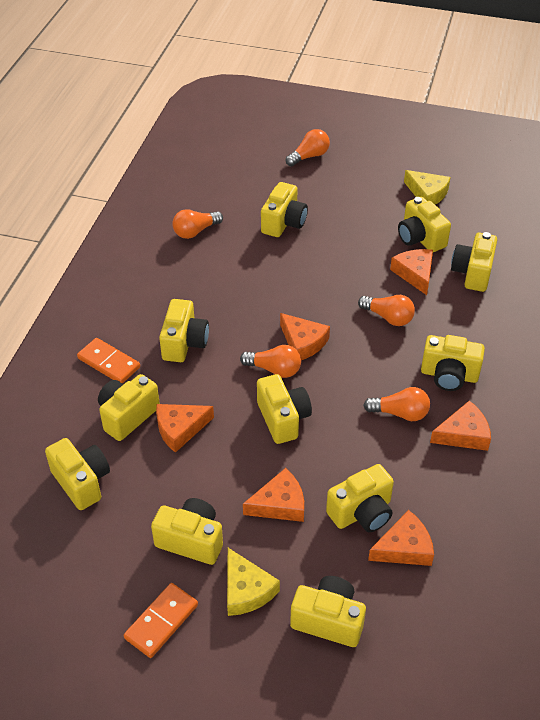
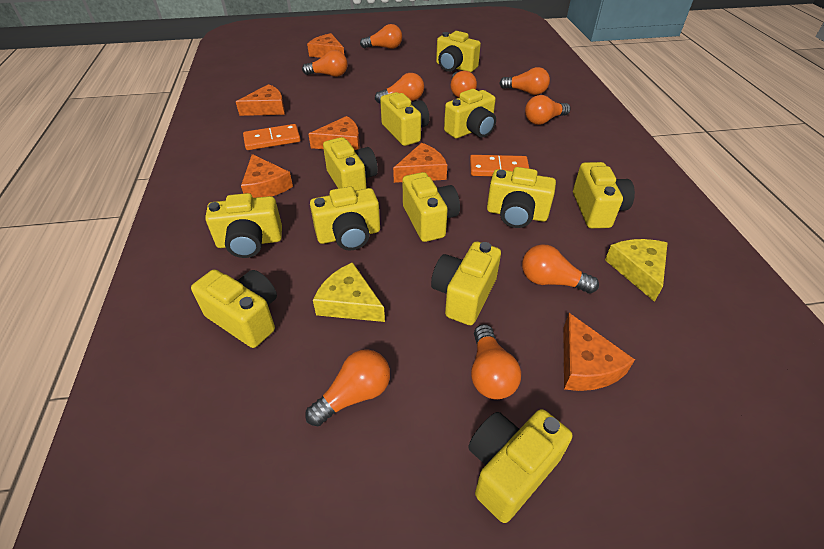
orange light bulb: [172,209,223,239] [240,345,301,378] [286,129,330,166] [358,295,415,326] [363,387,430,421] = 5 -> [302,50,348,77] [305,349,390,426] [360,24,402,49] [375,73,424,104] [451,71,477,98] [471,324,521,399] [499,67,550,95] [522,244,599,294] [525,95,570,125] = 9
yellow camera: [45,438,110,510] [98,374,160,441] [151,498,223,565] [159,299,209,362] [257,374,312,444] [261,182,308,237] [290,576,366,647] [326,464,394,532] [398,197,451,252] [421,335,485,391] [451,232,497,292] = 11 -> [191,269,277,348] [205,193,282,258] [310,186,380,251] [323,137,378,190] [380,92,429,146] [402,172,460,242] [431,241,501,325] [436,31,481,72] [444,89,496,138] [468,409,572,523] [487,167,556,228] [573,162,635,228] = 12

